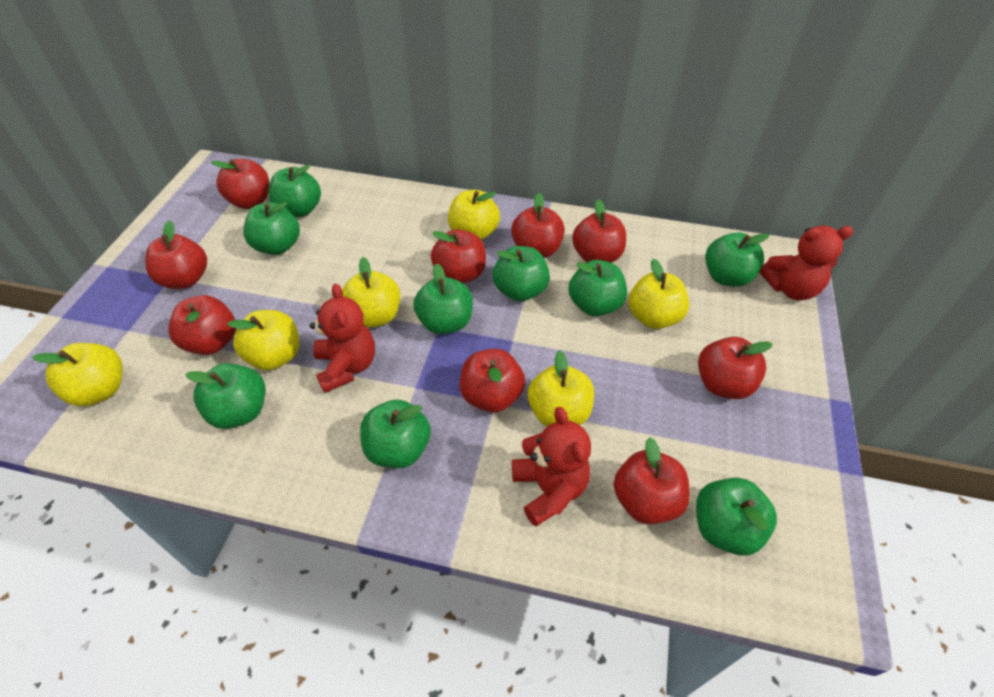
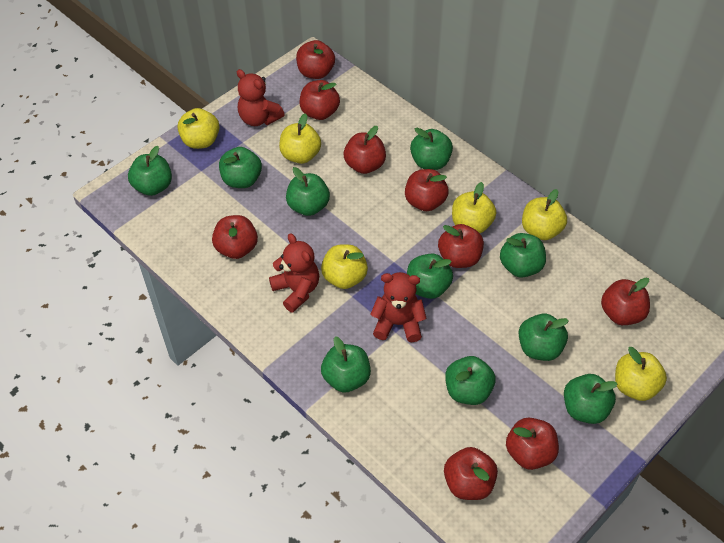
green apple: [185,363,266,429] [243,202,300,255] [269,165,321,217] [360,400,431,468] [413,263,473,334] [493,246,550,301] [568,260,627,316] [696,478,777,556] [705,232,769,287] = 9 -> [128,146,172,196] [219,147,262,188] [286,167,330,216] [321,336,371,393] [407,254,453,299] [410,128,453,170] [445,356,496,405] [500,233,546,278] [519,314,569,361] [564,374,617,424] = 10

